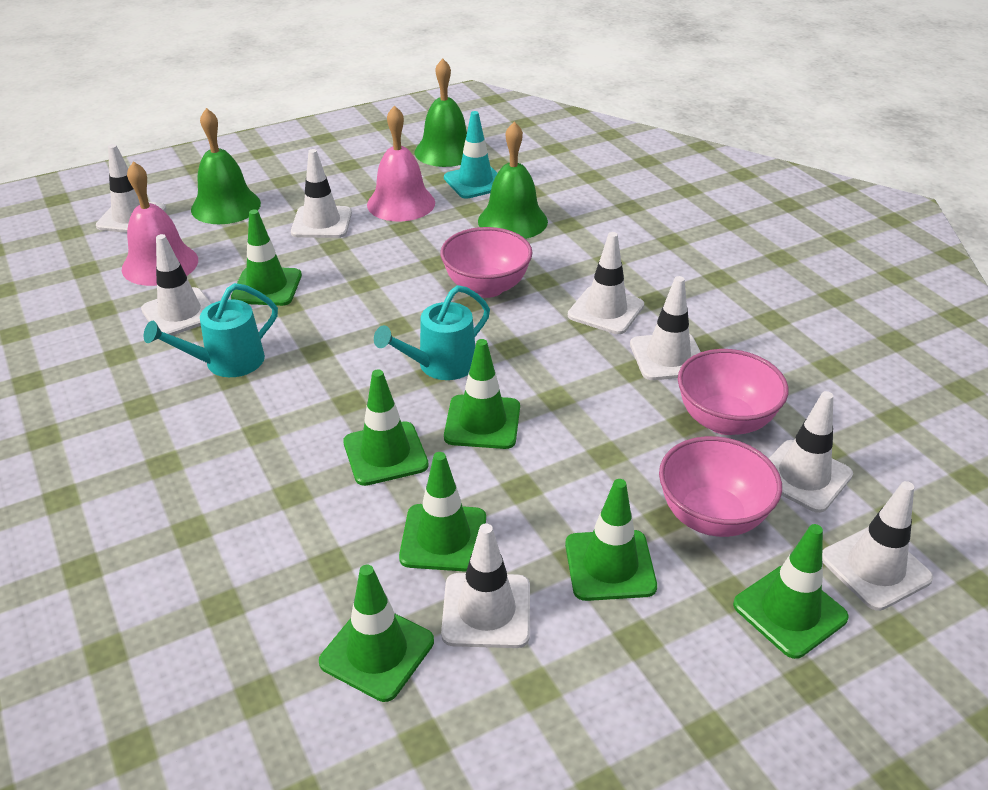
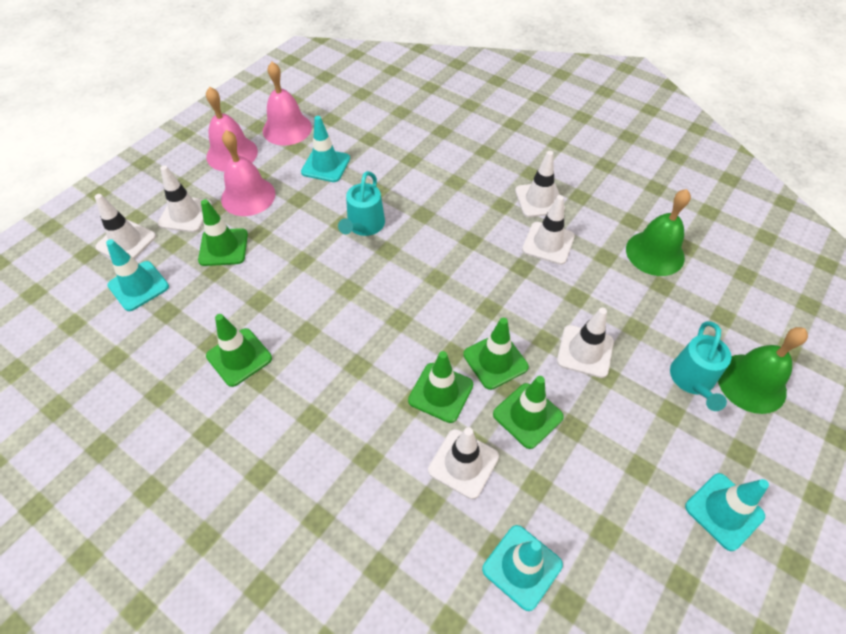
green bell: [191,108,261,224] [415,58,467,167] [478,122,548,239] = 3 -> [626,189,691,276] [718,327,808,414] = 2
green traffic cone: [231,209,302,306] [319,565,434,702] [343,369,429,486] [399,452,486,572] [444,339,520,449] [565,479,657,601] [733,524,849,659] = 7 -> [198,199,248,266] [206,314,272,387] [408,351,473,423] [463,318,529,390] [493,376,564,449] = 5
pink bell: [122,161,198,286] [367,105,435,221] = 2 -> [206,87,258,171] [221,130,275,216] [263,62,312,146] = 3
pink bowl: [440,227,532,298] [659,436,782,537] [678,349,788,435] = 3 -> none = 0
turquoise traffic cone: [444,111,497,199] = 1 -> [106,239,169,311] [301,116,350,182] [482,525,563,611] [685,473,769,551] = 4
white traffic cone: [96,144,166,233] [141,234,212,336] [291,149,352,238] [441,524,530,648] [568,232,644,334] [630,276,700,380] [769,391,853,513] [822,481,933,611] = 8 -> [95,194,156,259] [158,165,212,232] [428,427,499,499] [515,151,565,217] [522,195,575,265] [557,308,614,378] = 6

